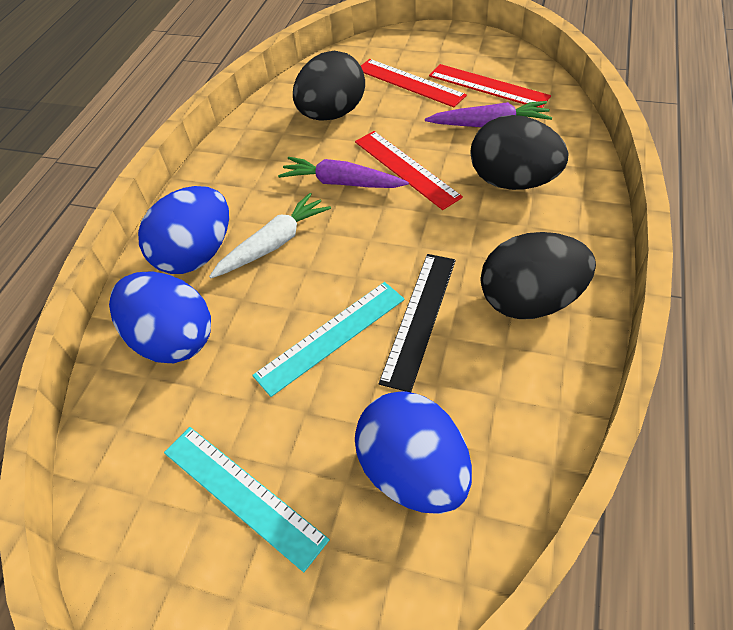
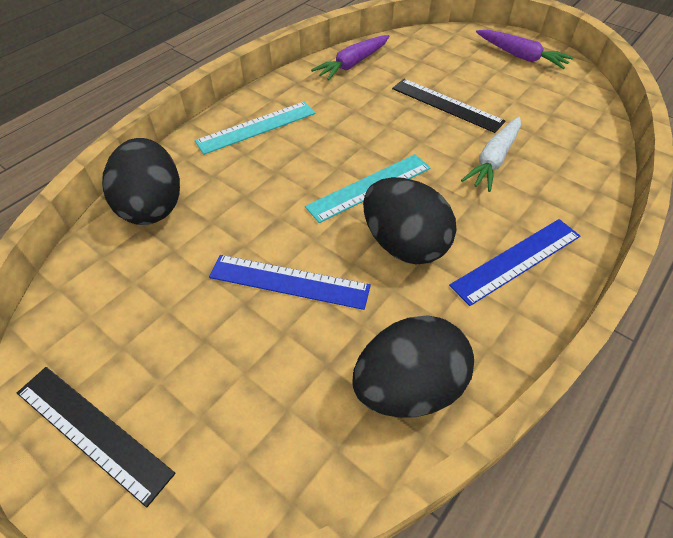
black ruler: [379,254,456,392] = 1 -> [17,367,176,507] [392,79,505,133] = 2
blue egg: [109,271,211,363] [138,186,229,274] [355,391,472,514] = 3 -> none = 0
blue ruler: none = 0 -> [209,255,371,310] [449,219,580,306] = 2
red ruler: [355,131,463,210] [361,59,467,108] [429,64,551,108] = 3 -> none = 0

